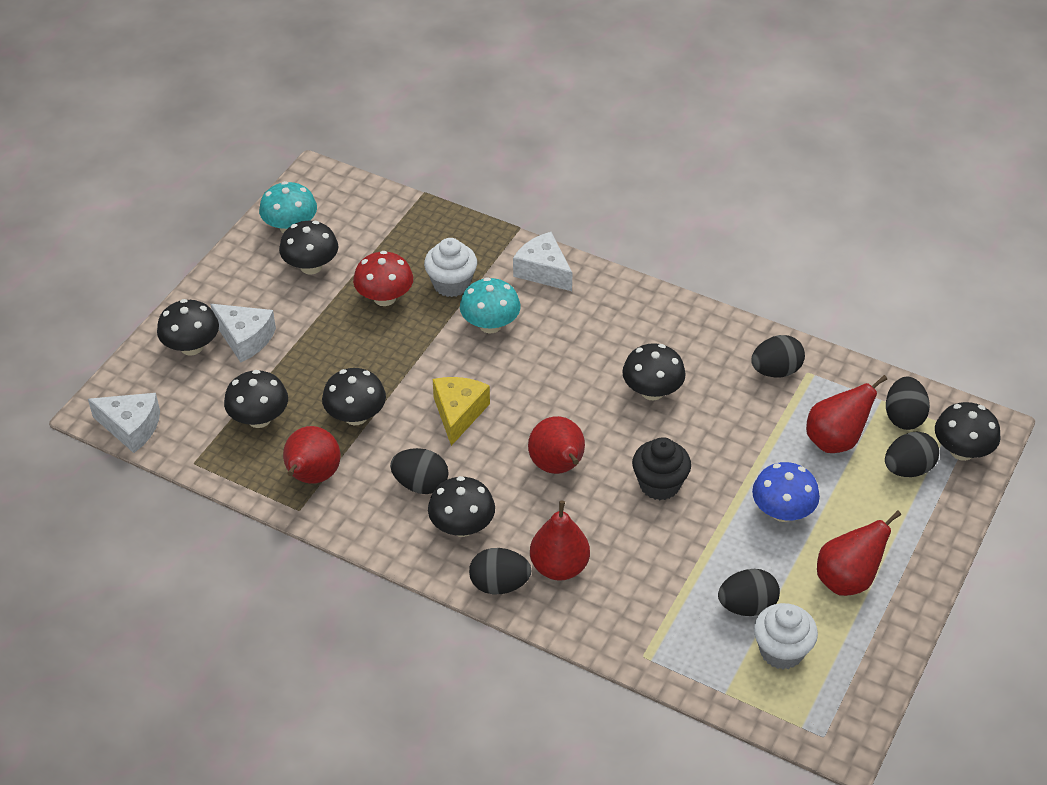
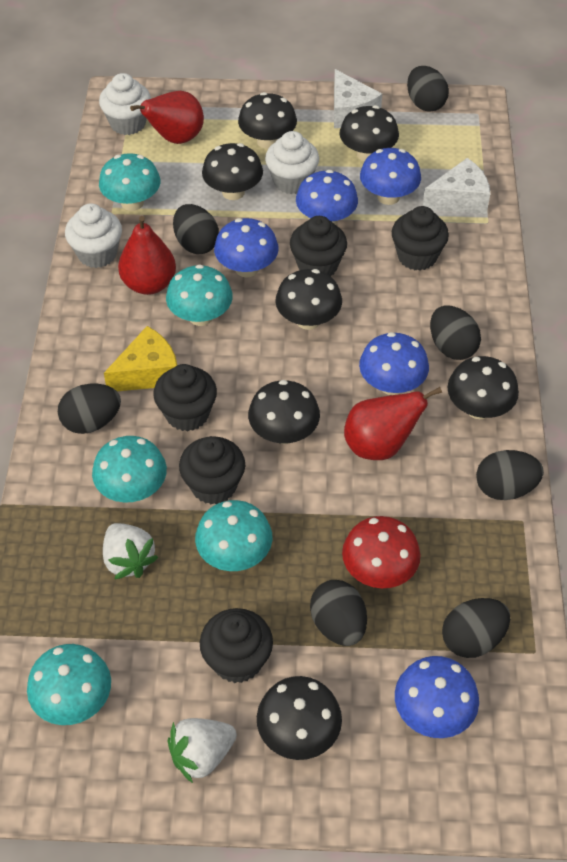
black cupcake: [632,437,691,500] = 1 -> [153,364,217,431] [179,436,245,504] [200,608,273,683] [290,216,347,276] [392,206,449,271] = 5
black egg: [390,448,449,494] [469,548,532,594] [718,569,780,616] [751,335,805,378] [885,432,939,477] [886,377,930,430] = 6 -> [58,384,121,434] [173,204,219,254] [310,580,367,646] [407,66,449,112] [430,305,481,360] [442,598,510,658] [476,450,544,500] = 7
blue mushroom: [752,462,820,522] = 1 -> [214,218,279,278] [296,170,358,225] [359,332,429,395] [360,148,421,205] [395,656,479,738] = 5
red pear: [283,426,340,484] [528,416,585,474] [530,500,590,581] [806,375,887,453] [817,510,901,596] = 5 -> [118,216,176,295] [130,91,204,144] [344,387,442,460] = 3
turquoise mushroom: [259,181,317,234] [460,277,521,333] = 2 -> [27,644,111,725] [92,436,167,502] [99,153,160,211] [166,264,233,326] [195,500,272,571] = 5
white cheese: [88,393,160,453] [210,304,276,362] [513,232,572,291] = 3 -> [334,69,382,128] [423,158,490,214] = 2
white cupcake: [424,238,477,297] [754,603,818,669] = 2 -> [65,203,122,268] [99,73,151,135] [265,131,319,194] = 3
white strawberry: none = 0 -> [103,523,159,579] [168,718,237,783] = 2

